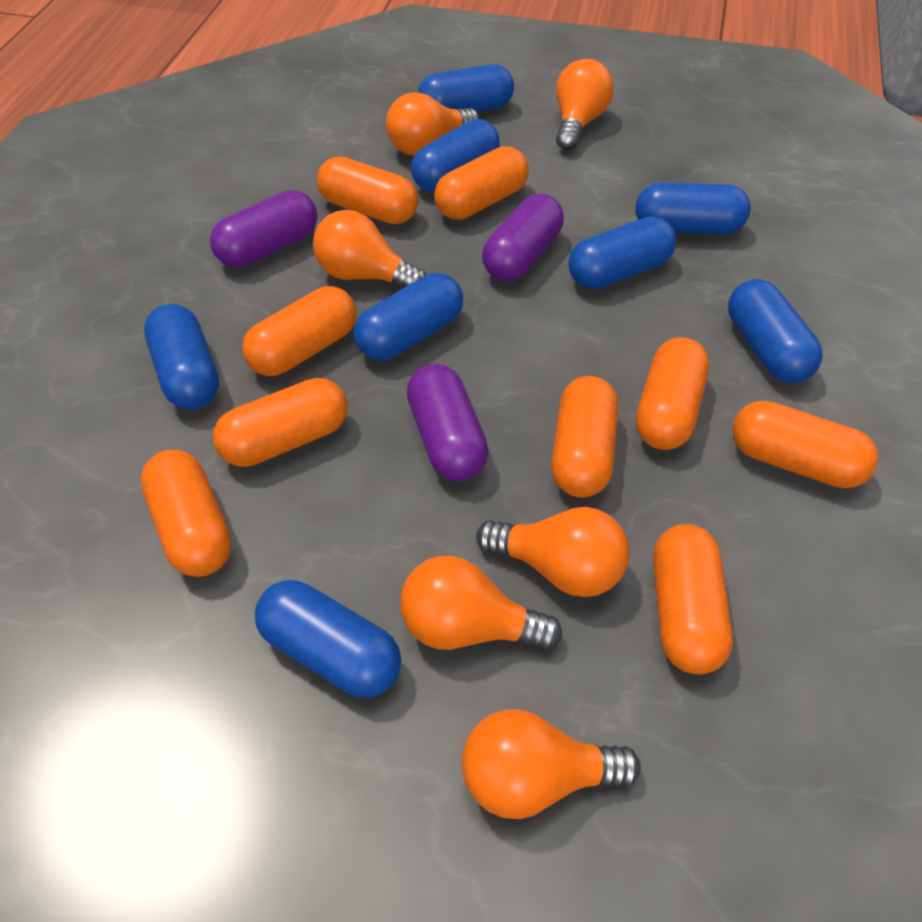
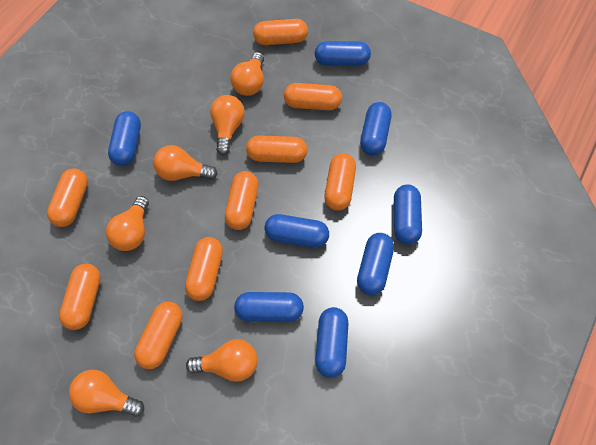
purple capsule: [210,190,317,267] [407,364,489,481] [482,193,564,281] = 3 -> none = 0

